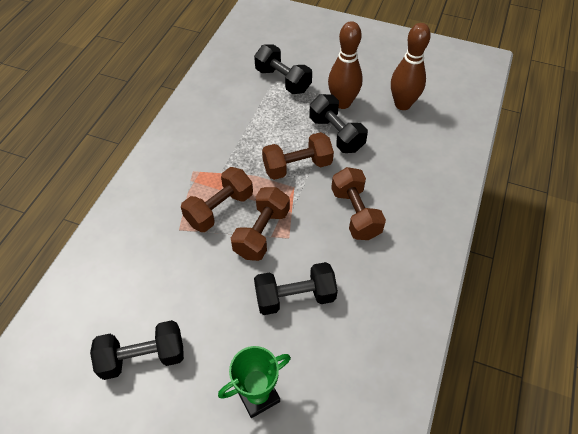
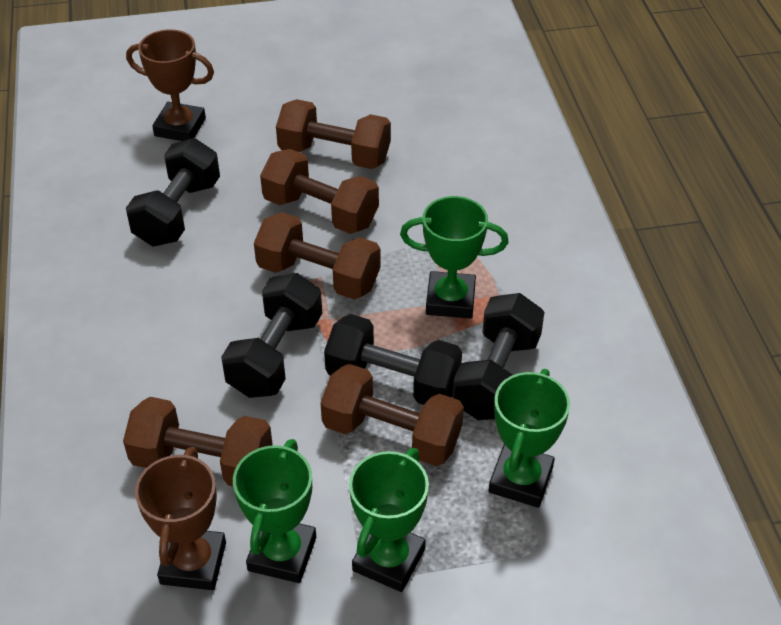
brown bowling pin: [328,21,363,109] [391,23,431,110] = 2 -> none = 0
brown dumbbell: [181,167,253,232] [231,187,290,261] [262,132,334,180] [331,167,386,240] = 4 -> [123,397,273,486] [254,212,381,300] [260,149,379,234] [276,99,391,169] [320,364,464,466] = 5
brown trophy: none = 0 -> [126,29,214,141] [135,447,226,590] = 2
green trophy: [218,346,291,418] = 1 -> [233,439,316,583] [349,448,429,592] [400,196,509,318] [489,369,570,508] = 4

